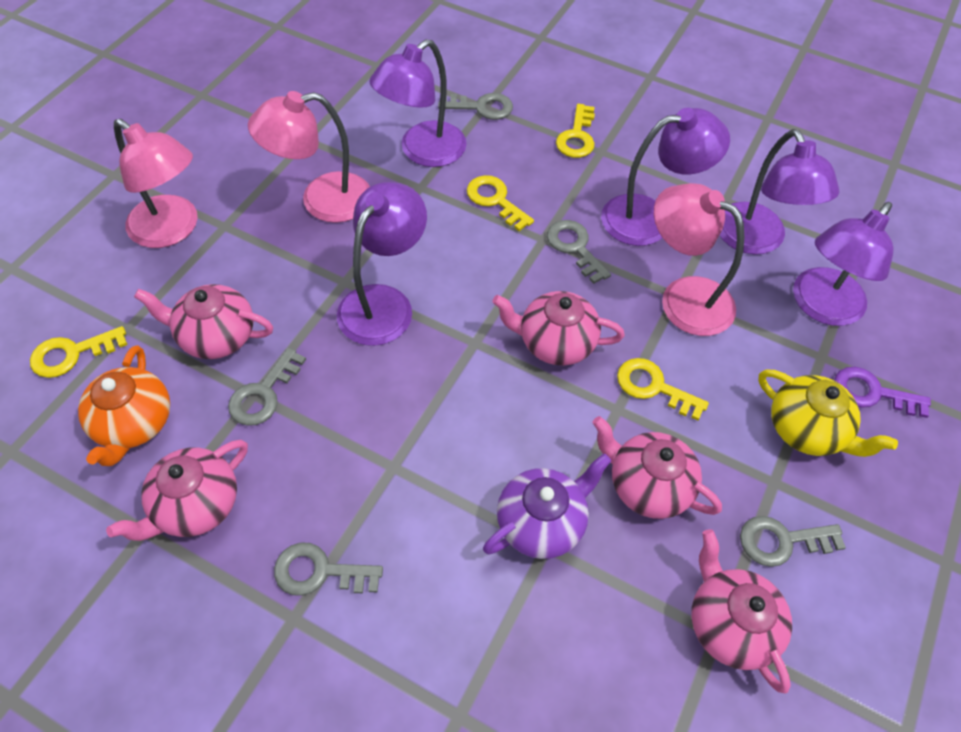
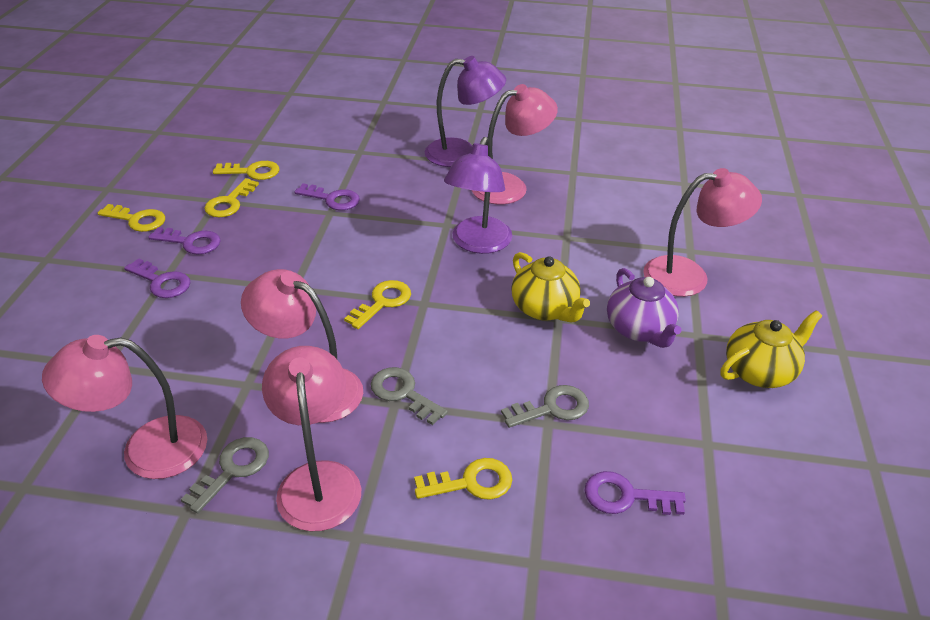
grey key: [228,348,306,426] [274,543,383,596] [438,93,513,120] [547,220,611,284] [740,516,846,567] = 5 -> [181,437,269,513] [371,367,448,425] [501,385,589,428] = 3
orange teapot: [78,345,170,466] = 1 -> none = 0
pink lamp: [114,119,198,248] [248,91,370,223] [654,183,744,336] = 3 -> [42,335,207,479] [241,269,363,423] [262,346,361,531] [472,84,558,205] [643,168,762,297] = 5
pink teapot: [106,440,248,541] [134,284,273,359] [492,291,625,366] [593,416,722,519] [691,529,792,694] = 5 -> none = 0
purple key: [834,367,931,418] = 1 -> [124,258,190,298] [148,227,221,255] [295,183,360,210] [584,471,686,515] = 4
purple lamp: [337,182,427,346] [369,39,467,167] [601,108,730,246] [719,129,839,255] [793,202,894,326] = 5 -> [425,56,506,167] [444,137,512,254] = 2
yellow key: [30,326,127,378] [467,175,534,231] [556,104,595,158] [617,358,709,420] = 4 -> [98,204,165,232] [204,178,259,217] [213,161,280,180] [344,280,411,329] [414,458,512,500] = 5
yellow teapot: [758,370,898,457] = 1 -> [511,252,590,322] [720,310,822,388] = 2

